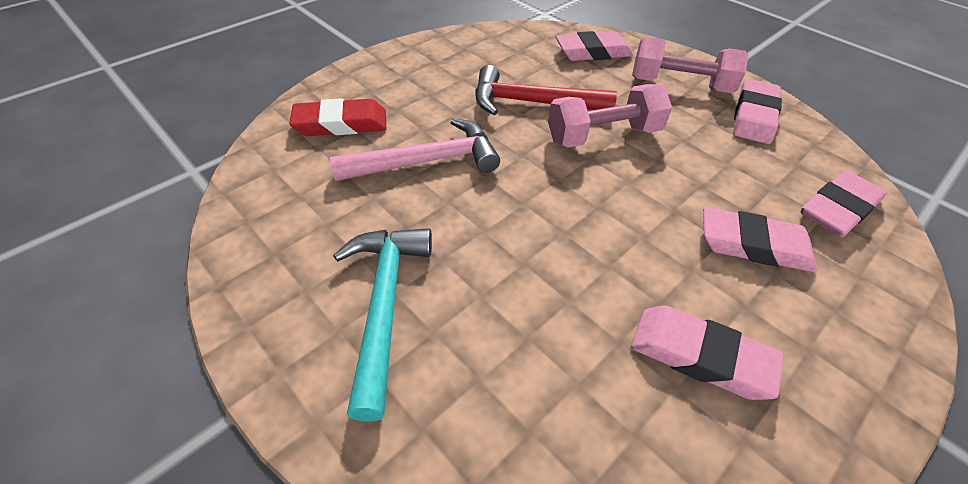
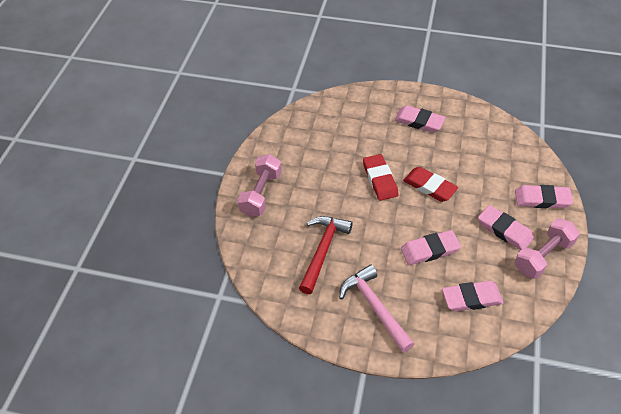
red eraser: [289,98,386,136] = 1 -> [363,154,398,201] [403,167,458,202] = 2
turquoise hammer: [333,228,432,422] = 1 -> none = 0

